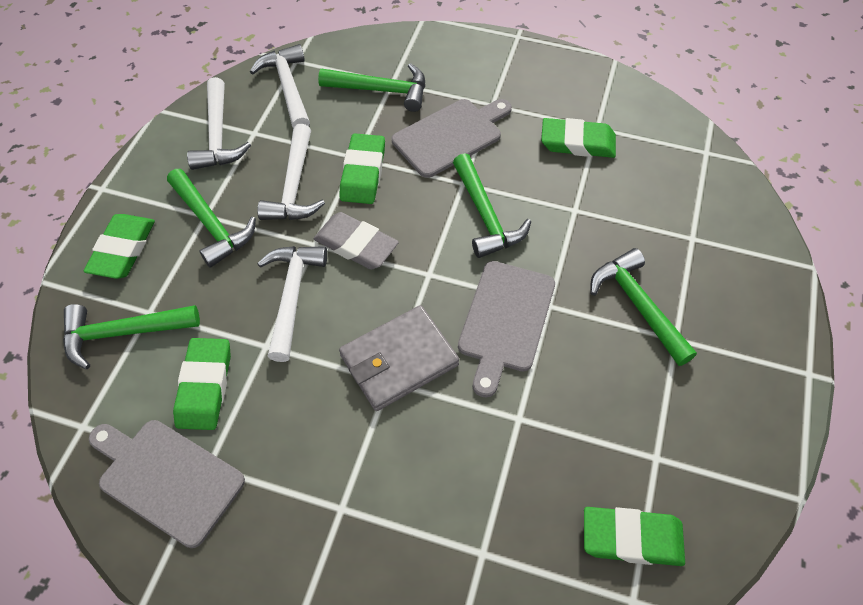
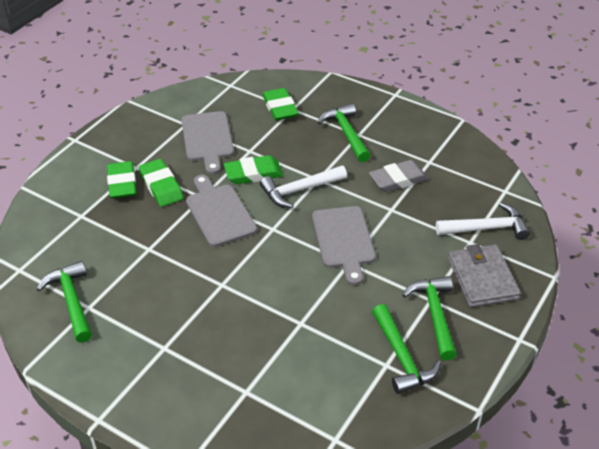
green eraser: [84,214,155,279] [173,338,231,430] [339,133,385,204] [541,118,616,158] [584,507,685,566] = 5 -> [107,161,137,198] [139,159,183,207] [224,155,283,184] [262,88,299,121] = 4
green hammer: [63,304,200,369] [167,169,256,268] [318,63,425,112] [453,153,531,258] [590,248,697,366] = 5 -> [37,261,92,343] [317,103,371,162] [372,304,441,394] [402,276,457,361] = 4
white hammer: [187,77,251,170] [250,44,310,128] [257,124,325,220] [257,246,327,362] = 4 -> [260,165,347,208] [436,202,530,240] = 2

